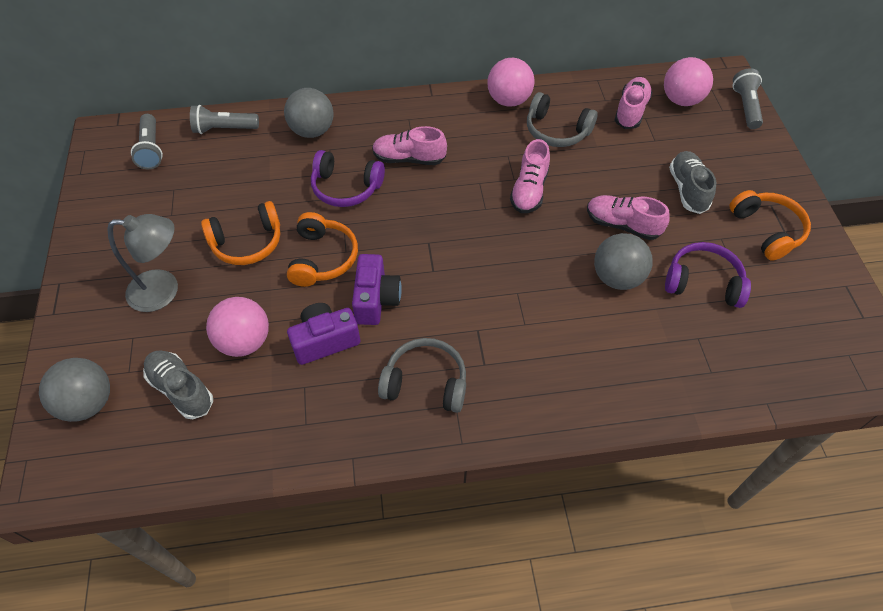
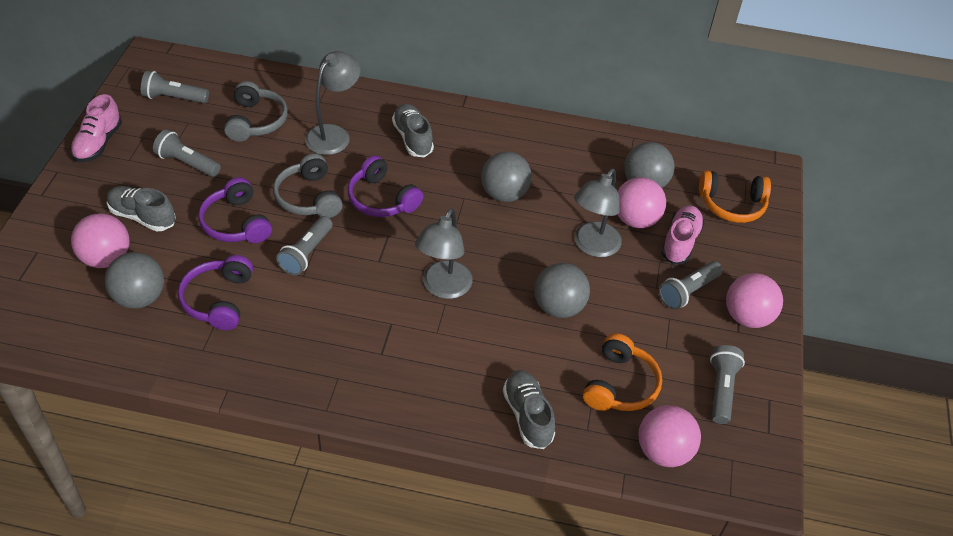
grey ball: [39,358,110,422] [284,88,334,138] [594,233,653,290] = 3 -> [105,252,164,309] [481,151,532,202] [534,263,590,318] [624,142,674,188] = 4
grey flashlight: [131,114,163,169] [190,105,259,134] [733,68,763,129] = 3 -> [141,71,209,103] [153,130,221,177] [276,216,333,276] [659,261,723,310] [710,345,745,424] = 5
grey lamp: [107,214,178,312] = 1 -> [305,51,360,155] [415,209,473,299] [574,169,622,257] = 3
grey shoe: [143,350,213,419] [669,151,716,214] = 2 -> [107,186,176,232] [392,104,434,157] [503,370,555,449] = 3
orange headphones: [201,201,280,265] [287,212,358,287] [729,190,811,261] = 3 -> [583,333,662,411] [699,170,771,223] = 2
pink ball: [206,297,269,357] [487,58,535,107] [664,57,713,106] = 3 -> [71,213,129,268] [617,177,666,228] [639,405,701,467] [726,273,783,328] = 4
pink shoe: [372,126,447,165] [510,139,550,213] [587,195,670,240] [615,77,653,129] = 4 -> [70,94,122,162] [661,205,704,264] = 2
purple camera: [287,303,360,365] [352,254,402,325] = 2 -> none = 0
purple headphones: [311,150,385,207] [665,242,751,308] = 2 -> [178,255,253,330] [198,177,272,243] [348,155,423,217] = 3

